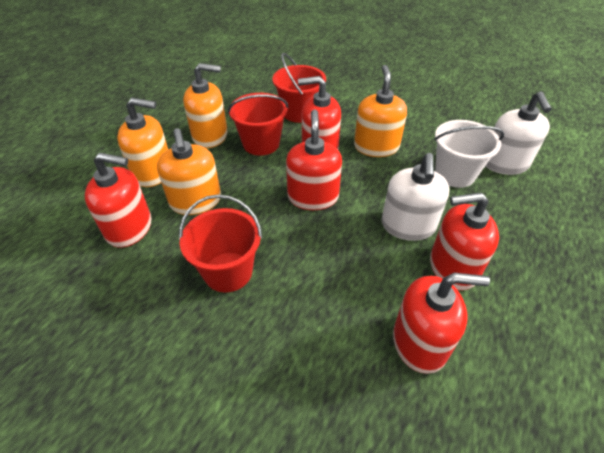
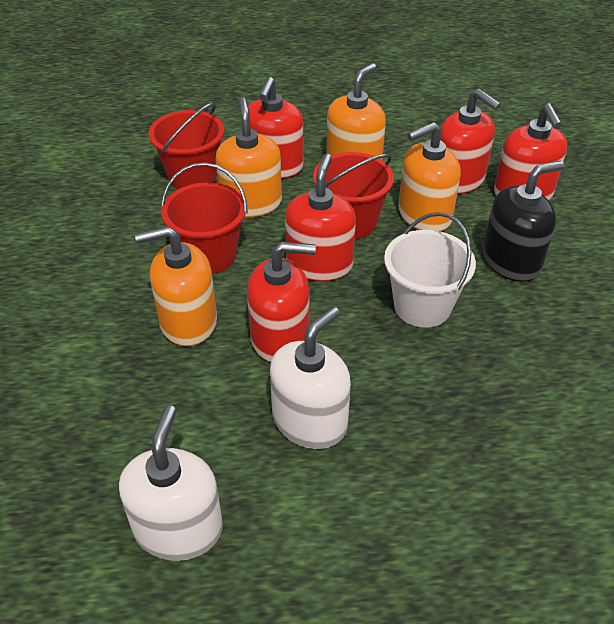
black soap dispenser: none = 0 -> [483,161,564,282] = 1

